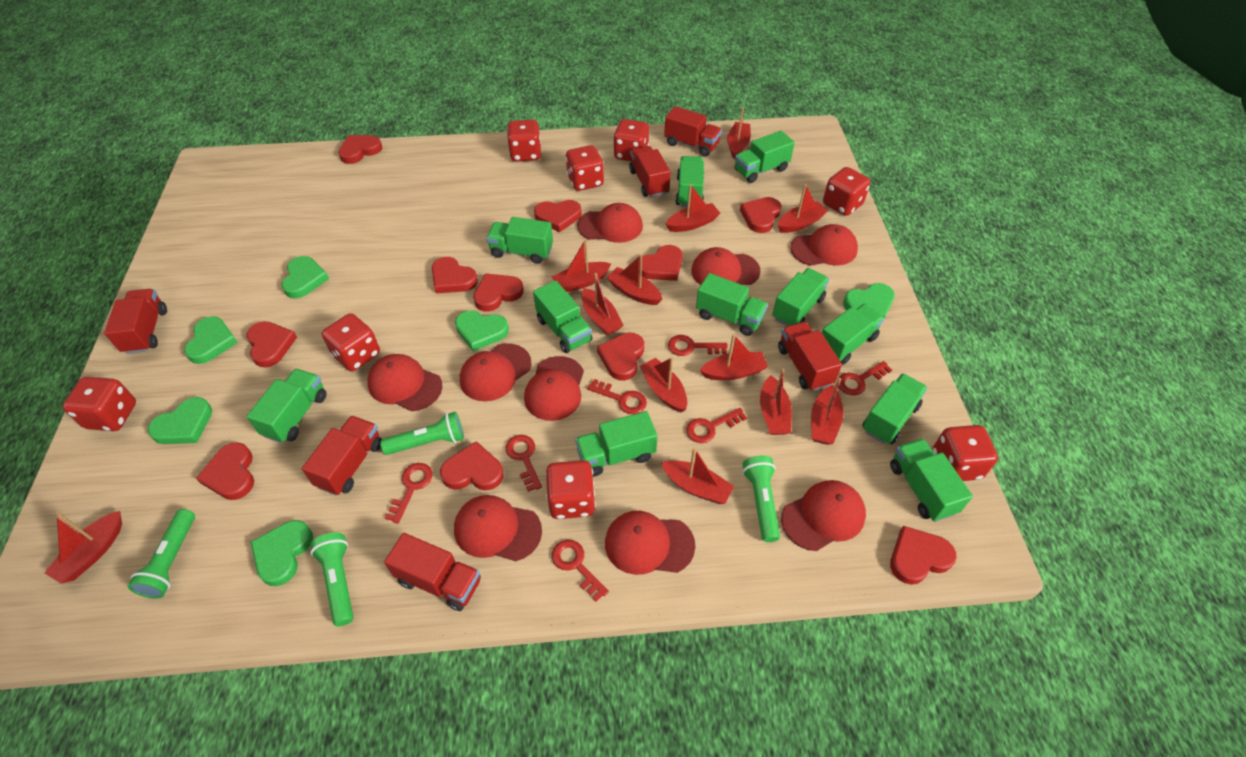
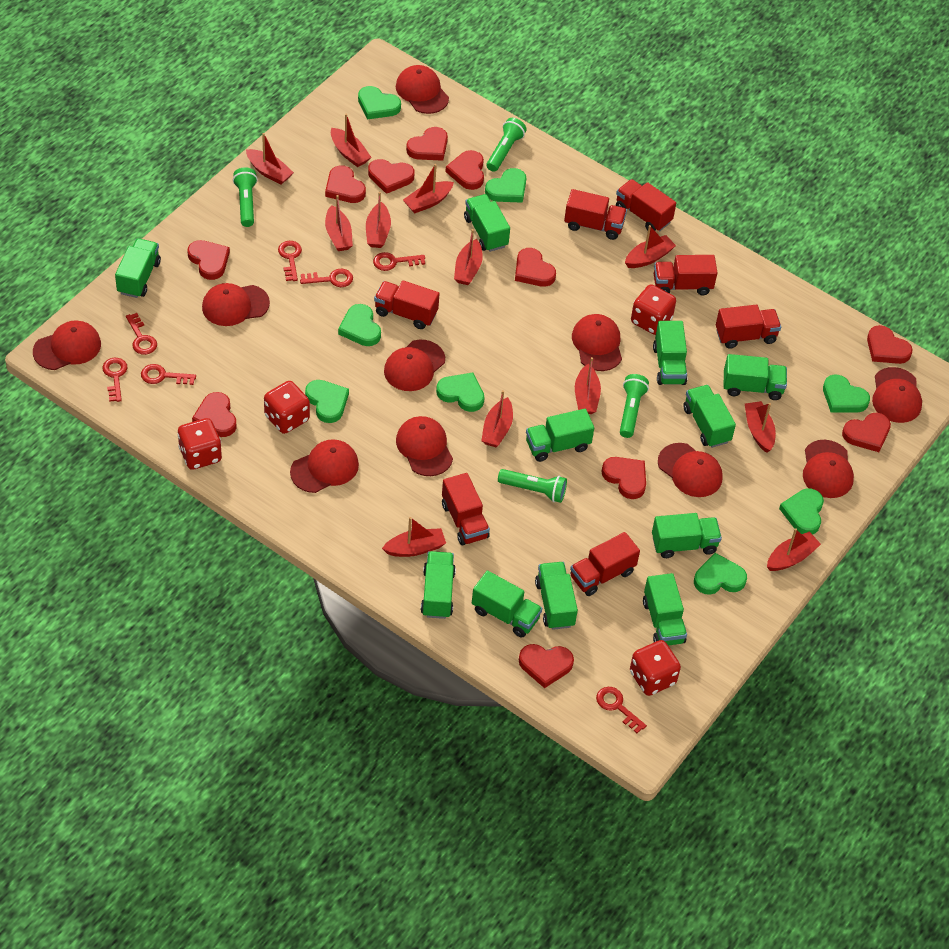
green heart: [147,397,212,444] [184,316,238,364] [250,520,313,586] [282,256,329,298] [455,311,509,351] [843,283,895,318] = 6 -> [305,380,349,423] [338,304,381,346] [358,86,401,120] [436,372,485,412] [485,168,526,203] [694,553,747,595] [779,488,824,534] [823,374,870,413] = 8
red cap: [367,354,442,411] [454,495,542,561] [460,343,531,401] [524,356,584,421] [577,203,643,243] [605,511,695,575] [691,247,760,285] [781,480,866,551] [790,224,858,265] = 9 -> [33,320,101,370] [202,283,270,326] [290,439,359,493] [384,340,445,391] [396,65,449,114] [396,416,453,476] [572,314,622,371] [658,443,723,497] [803,440,854,498] [872,367,922,423] = 10
red dice: [62,377,136,431] [322,313,380,371] [507,120,541,162] [546,460,596,519] [565,145,604,191] [613,119,649,161] [823,167,871,216] [933,425,998,481] = 8 -> [177,418,222,470] [264,381,310,434] [630,640,681,696] [631,284,676,335] = 4
red truck: [104,289,167,354] [302,416,382,496] [384,533,481,611] [629,146,671,197] [664,106,722,157] [778,322,842,391] = 6 -> [374,280,439,329] [442,473,490,545] [564,189,627,240] [570,532,640,596] [616,179,676,231] [654,255,718,296] [716,305,781,349] = 7

